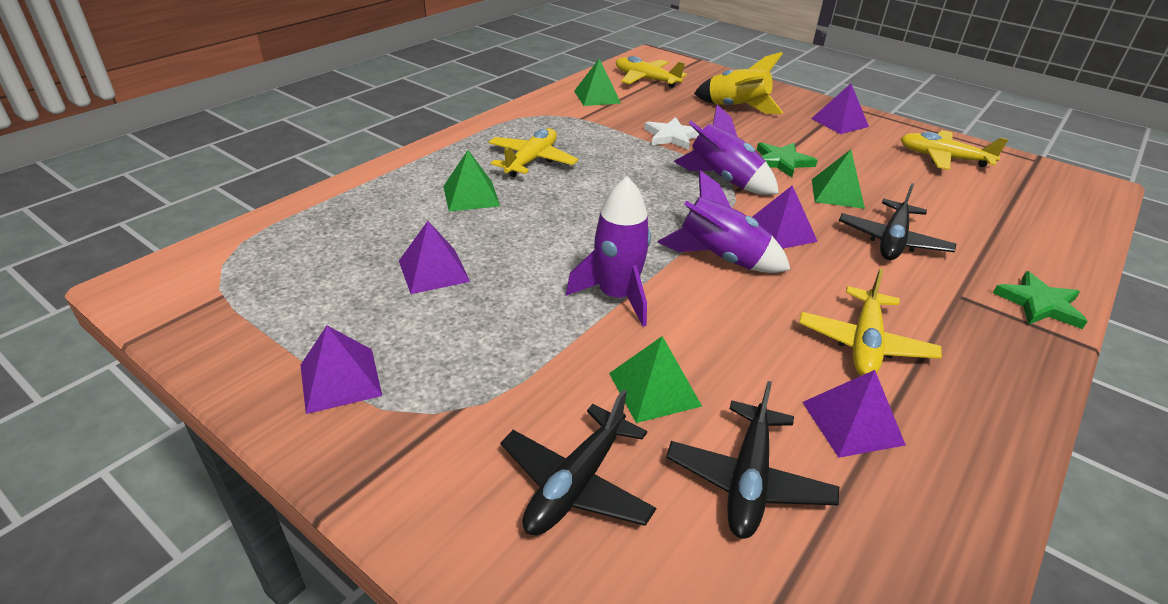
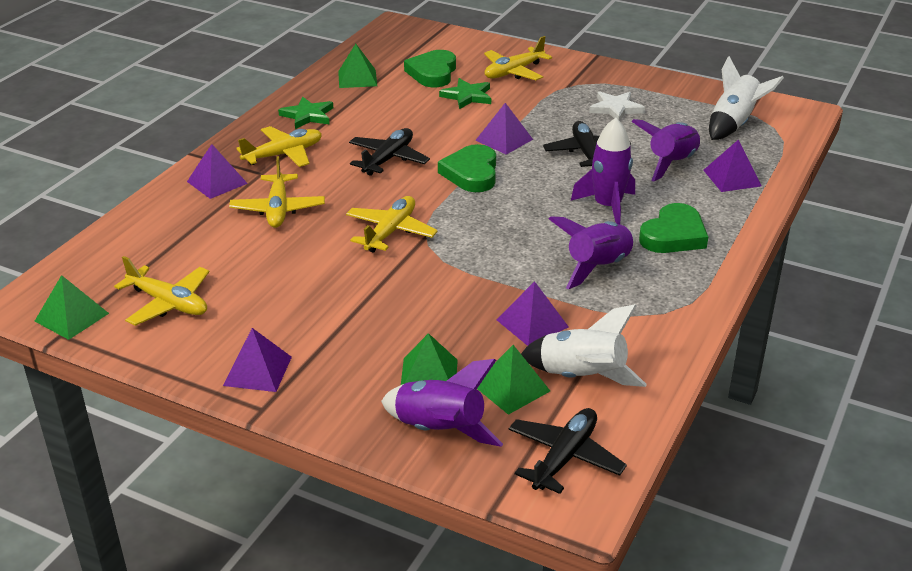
green heart: none = 0 -> [404,50,456,87] [438,144,496,192] [639,203,708,253] = 3
purple rocket: [566,176,651,327] [657,170,791,273] [673,104,779,195] = 3 -> [381,359,503,447] [549,216,636,289] [571,118,635,224] [631,119,700,181] = 4
white rocket: none = 0 -> [521,304,647,387] [709,56,784,140] = 2
yellow plane: [488,128,578,177] [616,56,687,88] [799,268,942,376] [900,130,1008,170] = 4 -> [114,256,210,326] [229,156,325,228] [236,126,322,167] [346,196,438,253] [484,36,552,80] = 5
yellow rocket: [694,52,783,114] = 1 -> none = 0

